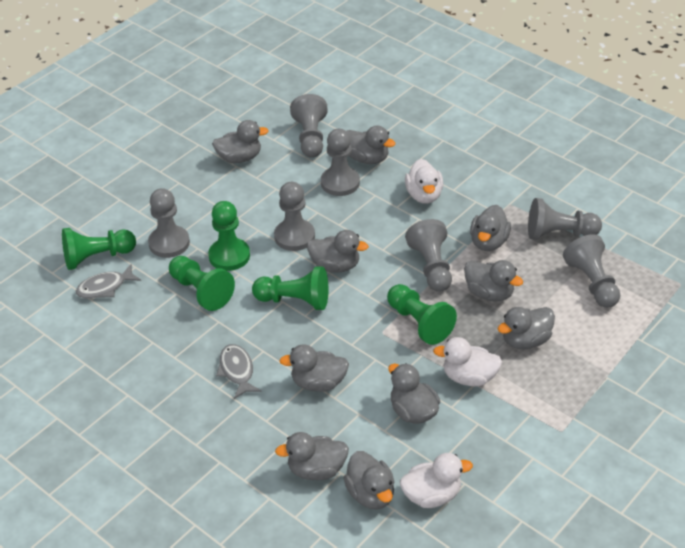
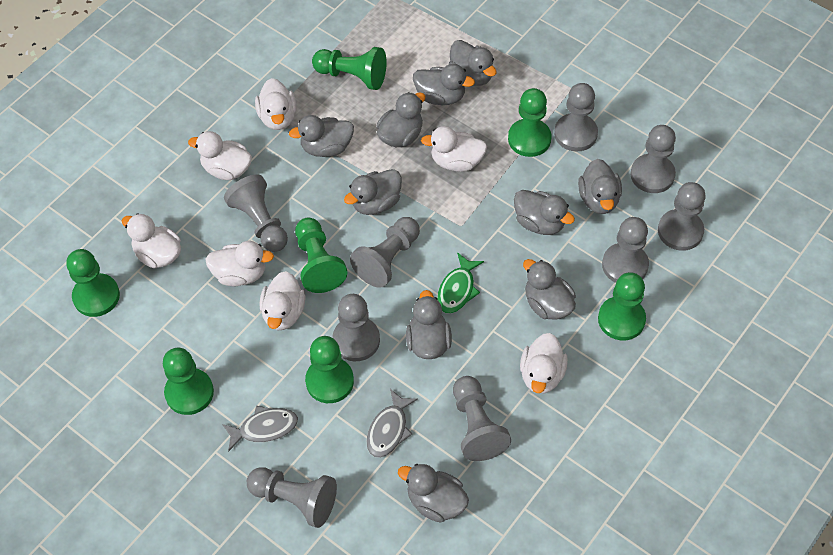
green fish: none = 0 -> [437,252,484,314] = 1
green pawn: [62,228,136,270] [169,256,235,311] [208,201,250,271] [252,267,328,310] [387,284,457,345] = 5 -> [66,249,120,317] [163,348,214,415] [295,217,348,293] [305,336,354,403] [312,47,387,90] [508,88,552,157] [598,272,646,340] = 7
grey pawn: [148,188,190,258] [274,182,315,251] [290,94,328,158] [321,129,360,196] [405,219,452,292] [528,198,602,240] [563,234,620,308] = 7 -> [224,174,288,252] [247,467,337,528] [332,294,380,361] [350,217,420,288] [453,376,511,461] [554,83,598,152] [602,217,649,283] [630,125,676,193] [658,182,706,251] = 9
white duck: [400,453,473,508] [405,159,443,204] [433,337,502,386] = 3 -> [122,213,181,268] [188,131,252,180] [205,241,274,286] [255,78,297,130] [260,271,306,330] [421,126,487,172] [520,333,568,394] = 7

